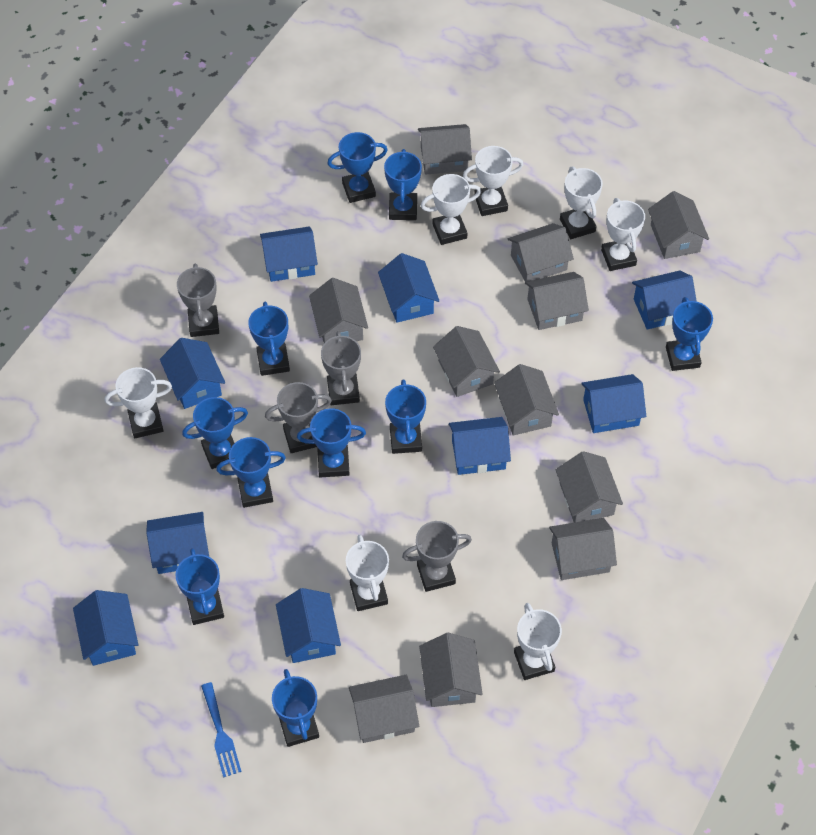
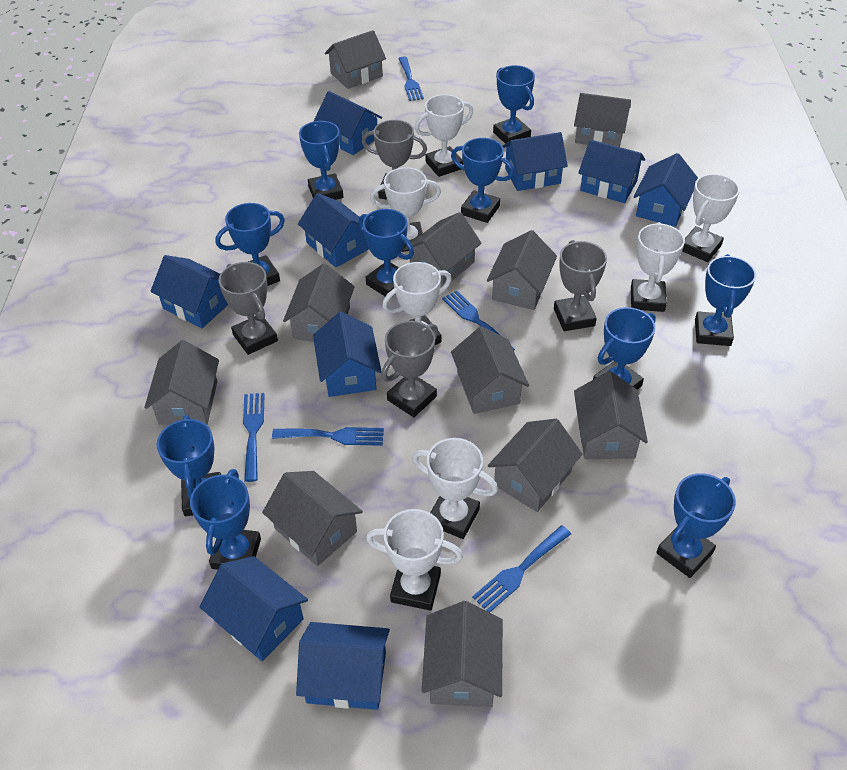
blue fork: [201,682,242,778] = 1 -> [243,393,265,482] [272,427,384,446] [398,56,424,101] [442,291,515,350] [472,525,571,612] = 5

